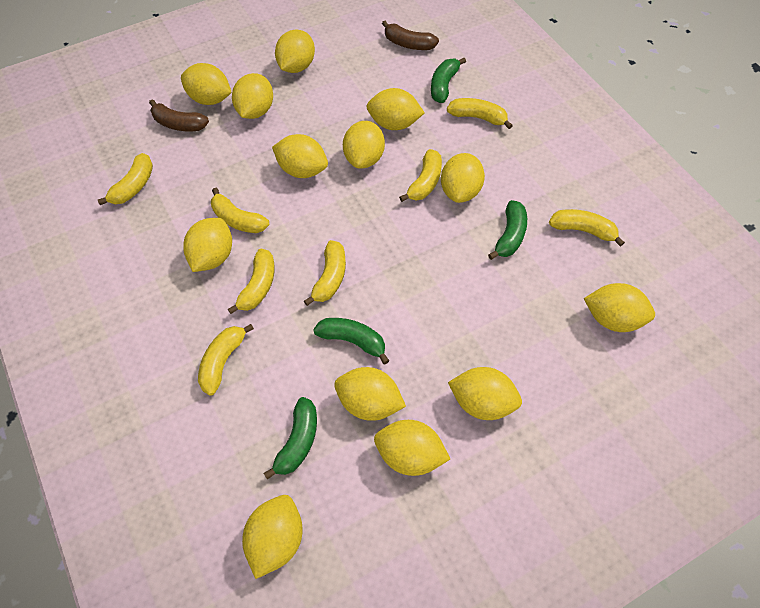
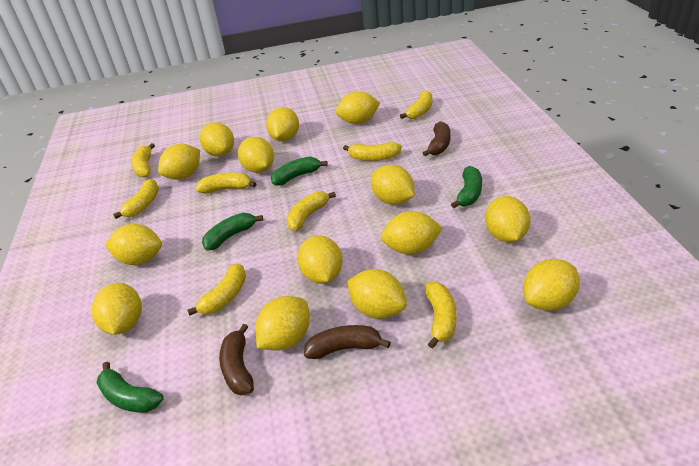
brown banana: [149,99,209,131] [382,21,439,50] = 2 -> [219,324,254,395] [304,325,391,359] [423,121,450,156] = 3
yellow lemon: [181,63,232,105] [183,218,232,272] [232,73,273,119] [242,495,303,579] [272,134,328,178] [275,30,315,73] [334,367,406,421] [343,121,385,169] [366,88,425,130] [374,420,450,476] [441,153,485,203] [448,367,522,420] [584,283,655,332] = 13 -> [92,283,142,335] [105,224,162,265] [158,144,200,180] [200,122,234,157] [238,137,274,173] [255,296,310,351] [266,107,299,142] [297,235,343,284] [336,91,380,124] [347,269,407,319] [371,165,414,205] [381,211,443,255] [485,196,530,243] [523,259,580,311] = 14

